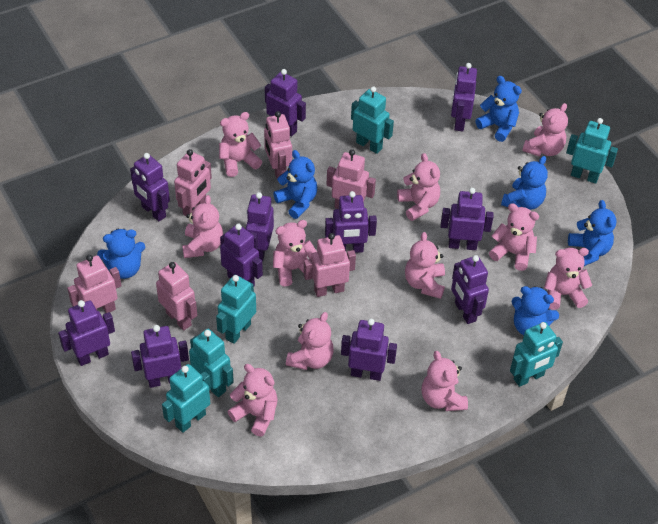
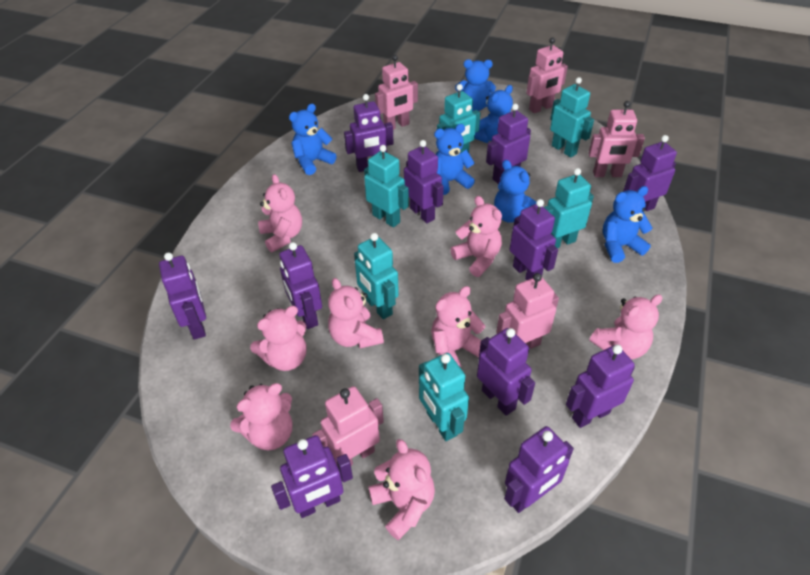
pink robot: [67,255,122,313] [156,262,197,331] [174,149,212,216] [264,111,292,181] [304,233,356,297] [327,149,376,209] = 6 -> [312,386,384,466] [375,55,418,130] [496,273,559,349] [526,37,568,113] [588,101,645,177] = 5
pink teddy bear: [182,195,223,258] [219,112,262,177] [227,364,278,436] [273,220,317,286] [286,312,334,370] [397,153,440,221] [405,232,445,299] [422,351,468,411] [489,203,539,271] [522,103,568,157] [544,248,592,310] = 11 -> [230,383,292,451] [250,306,307,371] [258,174,302,252] [328,278,384,348] [368,439,435,540] [431,286,485,368] [450,196,502,277] [589,294,663,359] = 8

